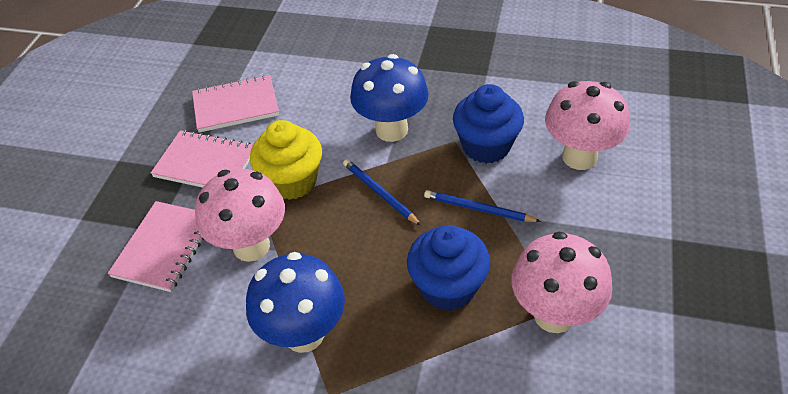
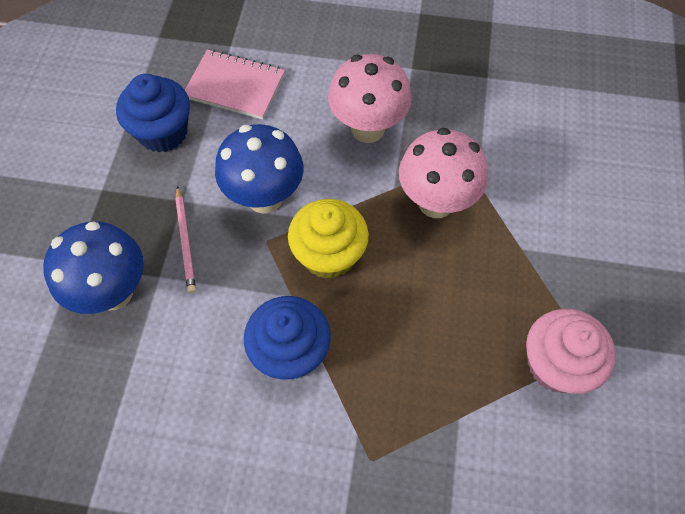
blue pencil: [343,159,421,225] [424,190,541,222] = 2 -> none = 0
pink cupcake: none = 0 -> [526,309,616,394] = 1
pink mushroom: [195,169,285,262] [511,231,612,333] [545,81,630,170] = 3 -> [328,54,412,143] [399,128,488,218] = 2
pink notebook: [108,201,204,292] [151,130,253,188] [192,75,279,133] = 3 -> [185,50,285,120] = 1
pink pencil: none = 0 -> [175,186,196,293] = 1

